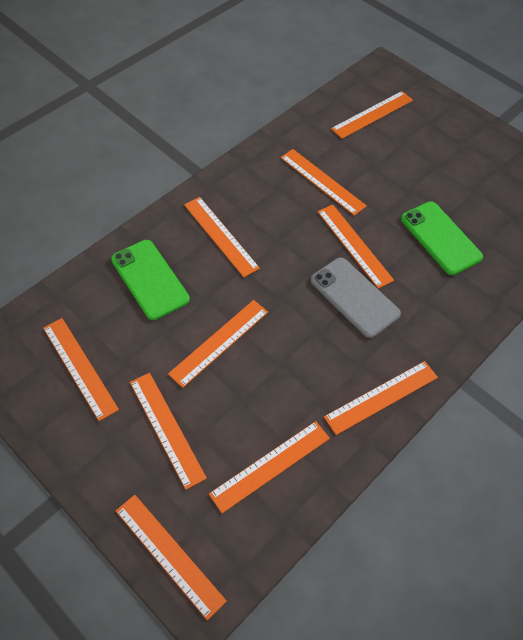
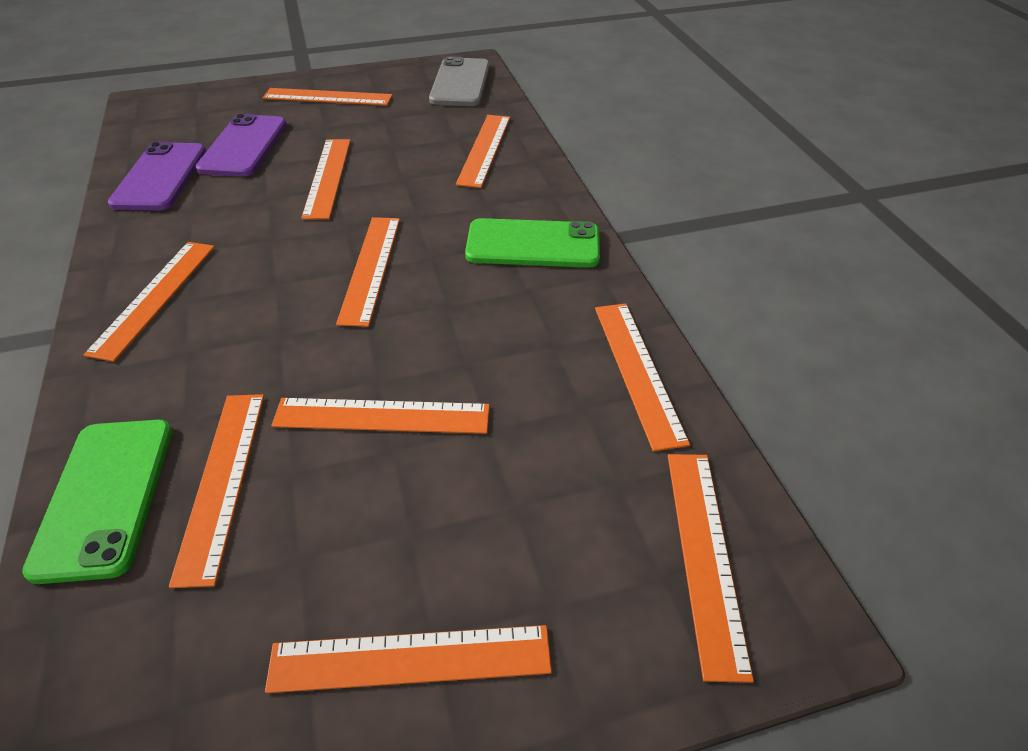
purple phone: none = 0 -> [108,142,206,210] [196,114,287,177] = 2

